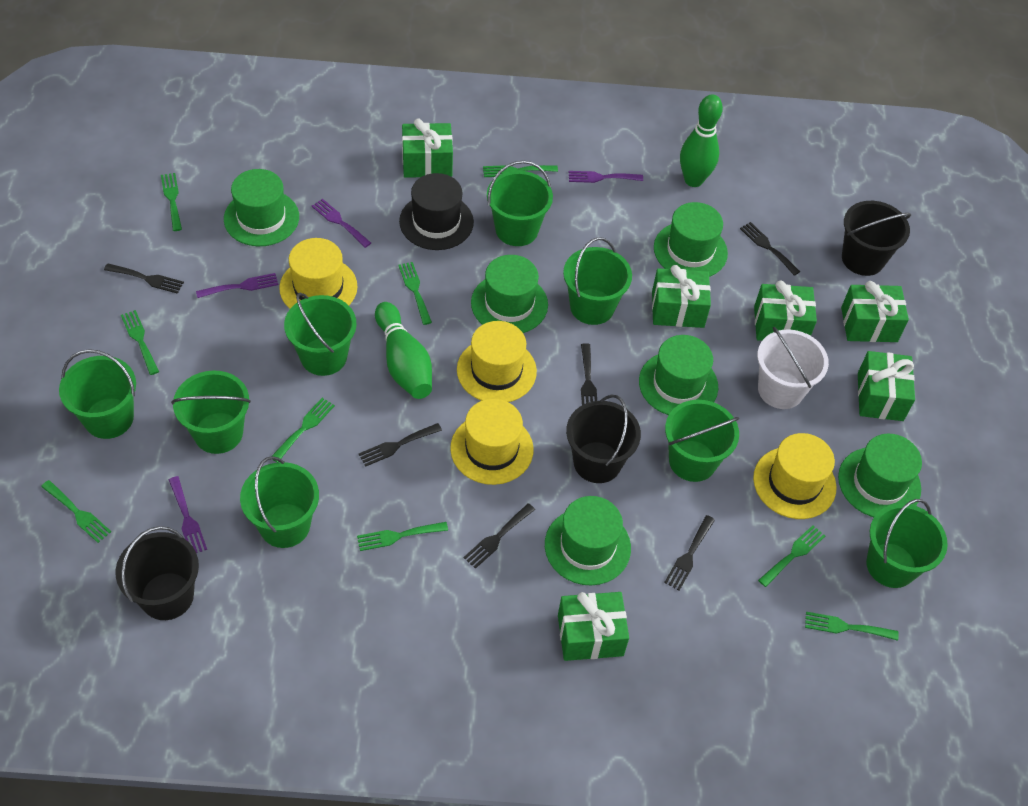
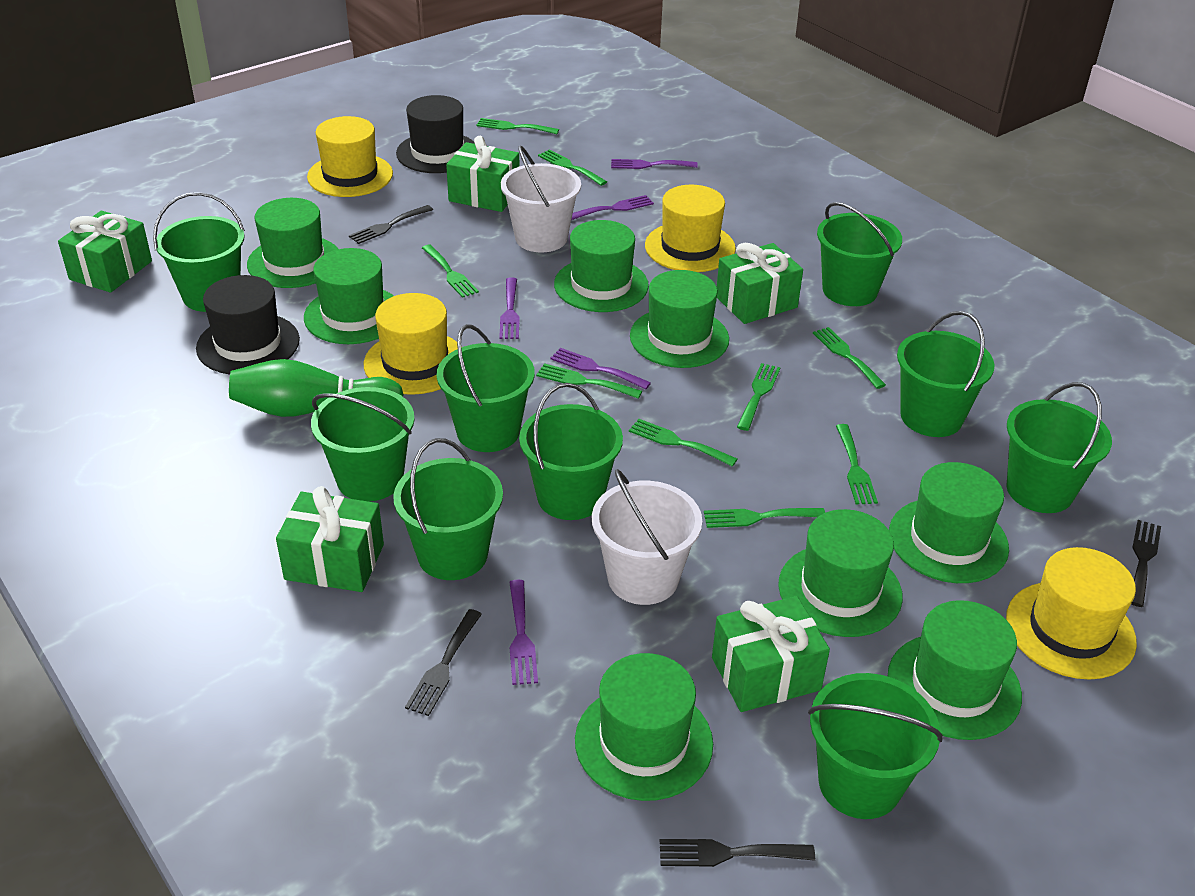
black bucket: [116,526,199,620] [566,395,641,483] [842,201,911,276] = 3 -> none = 0
black fork: [104,263,184,294] [359,423,442,467] [463,503,535,569] [581,343,597,405] [664,515,715,591] [740,222,800,276] = 6 -> [349,205,433,244] [405,609,482,716] [660,839,815,867] [1131,520,1161,607] = 4
black hat: [399,173,474,250] = 1 -> [196,275,300,374] [396,95,475,173] = 2
green bowling pin: [375,302,432,399] [680,94,723,187] = 2 -> [229,359,404,417] = 1
green bucket: [59,349,136,439] [171,370,251,454] [240,456,319,548] [284,293,357,376] [487,161,553,246] [563,237,632,325] [665,400,739,482] [866,499,948,588] = 8 -> [153,192,245,312] [311,387,415,502] [393,438,503,580] [437,324,535,452] [519,383,623,520] [808,673,943,819] [817,202,902,306] [897,311,994,437] [1006,382,1112,513] = 9
green gift: [402,118,453,178] [558,592,629,661] [652,265,711,328] [754,281,817,341] [841,281,909,342] [858,351,915,421] = 6 -> [58,211,152,293] [276,486,384,592] [446,136,520,212] [712,596,830,712] [717,243,803,324] = 5
green hat: [224,169,299,246] [471,255,548,333] [545,496,631,586] [639,335,718,415] [654,202,728,277] [838,434,922,517] = 6 -> [247,198,338,288] [304,248,394,344] [554,220,649,312] [575,653,713,801] [630,270,729,368] [778,509,903,637] [888,600,1022,740] [889,462,1009,583] = 8
purple fork: [169,476,207,553] [196,273,278,298] [312,199,371,248] [569,171,643,183] = 4 -> [499,277,520,339] [509,580,538,685] [550,348,651,390] [571,195,654,220] [611,159,698,169] = 5
white bucket: [757,327,829,409] = 1 -> [501,145,581,252] [592,469,702,605] = 2

